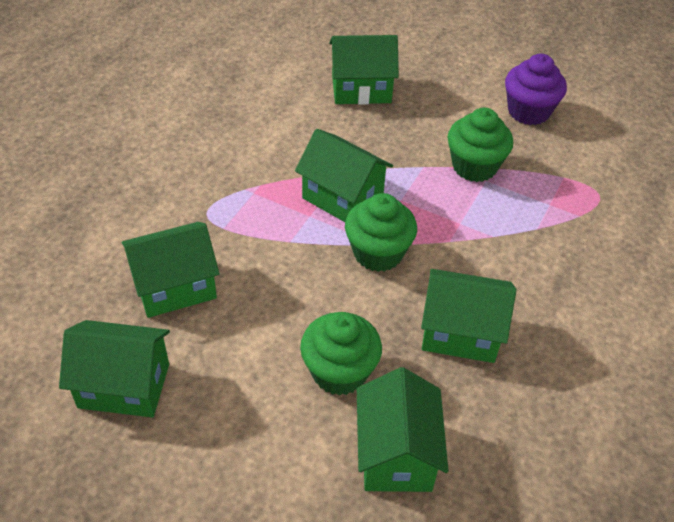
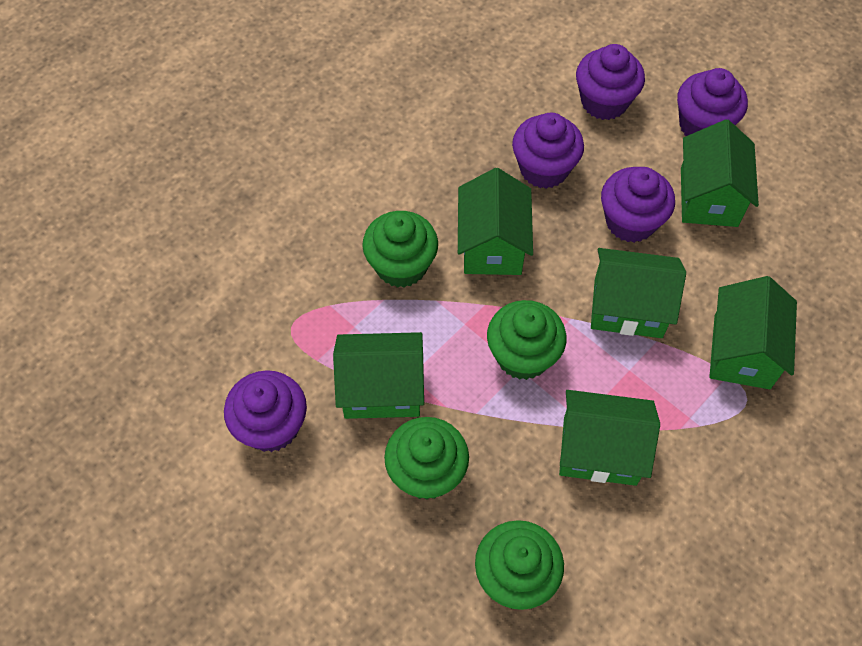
green cupcake: [300,312,382,396] [345,193,417,272] [447,108,513,182] = 3 -> [362,211,438,288] [384,417,469,500] [475,520,564,610] [487,300,566,380] = 4
purple cupcake: [505,54,567,125] = 1 -> [224,370,307,452] [512,113,584,189] [576,44,645,120] [601,167,675,243] [677,68,748,136] = 5

